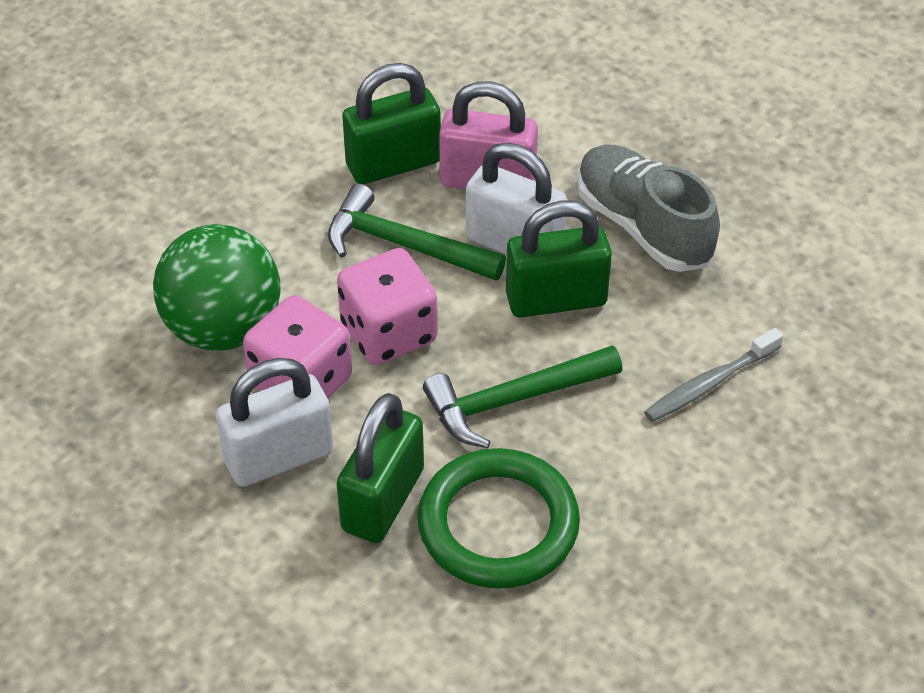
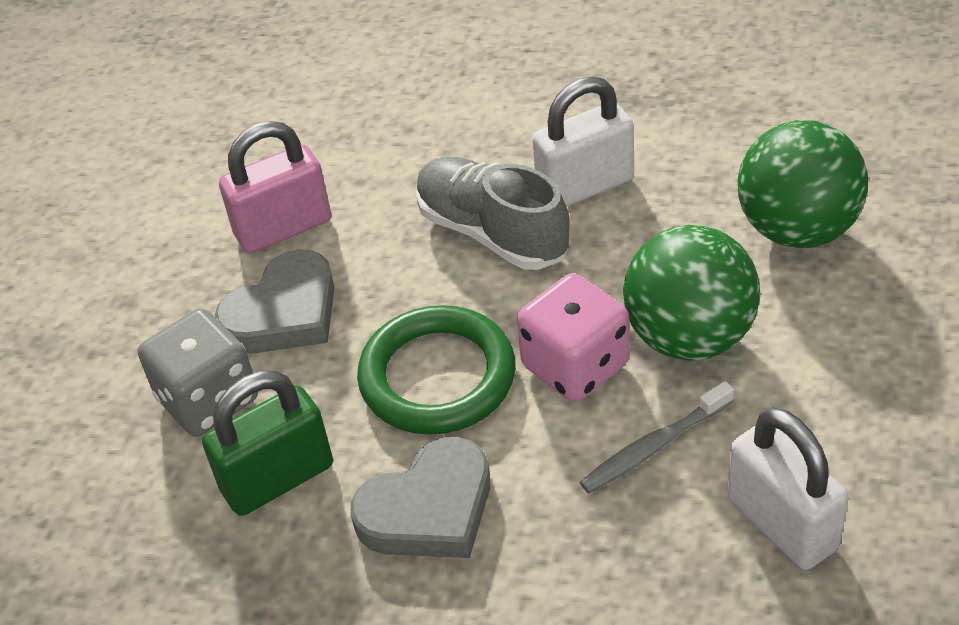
green ball: [153,224,281,351] = 1 -> [623,225,760,361] [738,120,868,248] = 2
green hammer: [328,184,506,281] [423,346,622,448] = 2 -> none = 0
green padlock: [337,393,424,543] [342,63,441,184] [506,200,612,318] = 3 -> [202,371,333,516] = 1
grey dice: none = 0 -> [138,308,258,436] = 1
grey heart: none = 0 -> [215,249,335,354] [350,437,490,558] = 2
pink dice: [243,295,352,398] [337,248,438,365] = 2 -> [517,273,630,402] = 1

